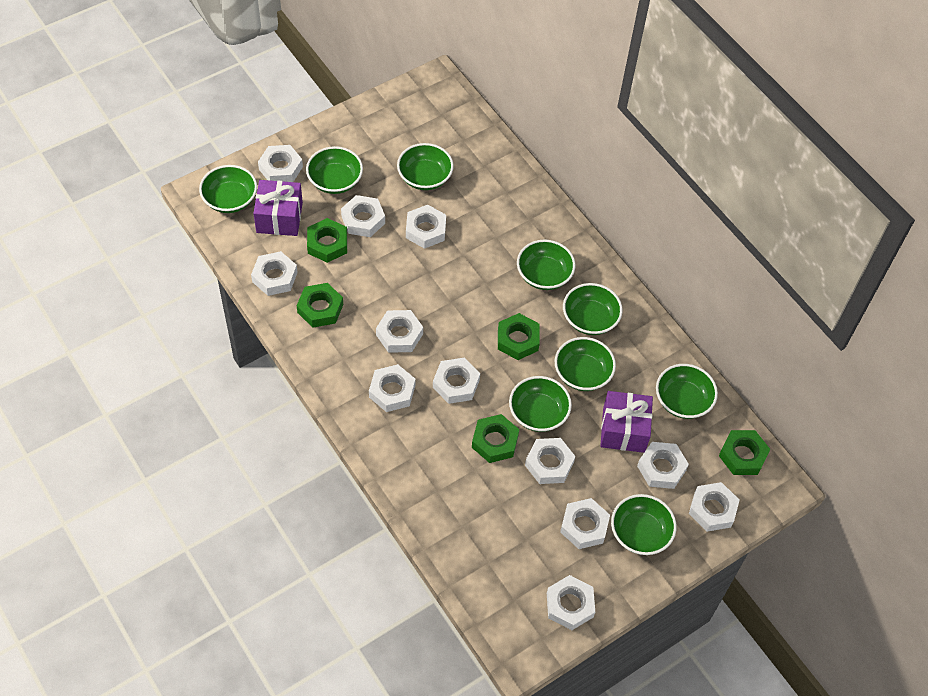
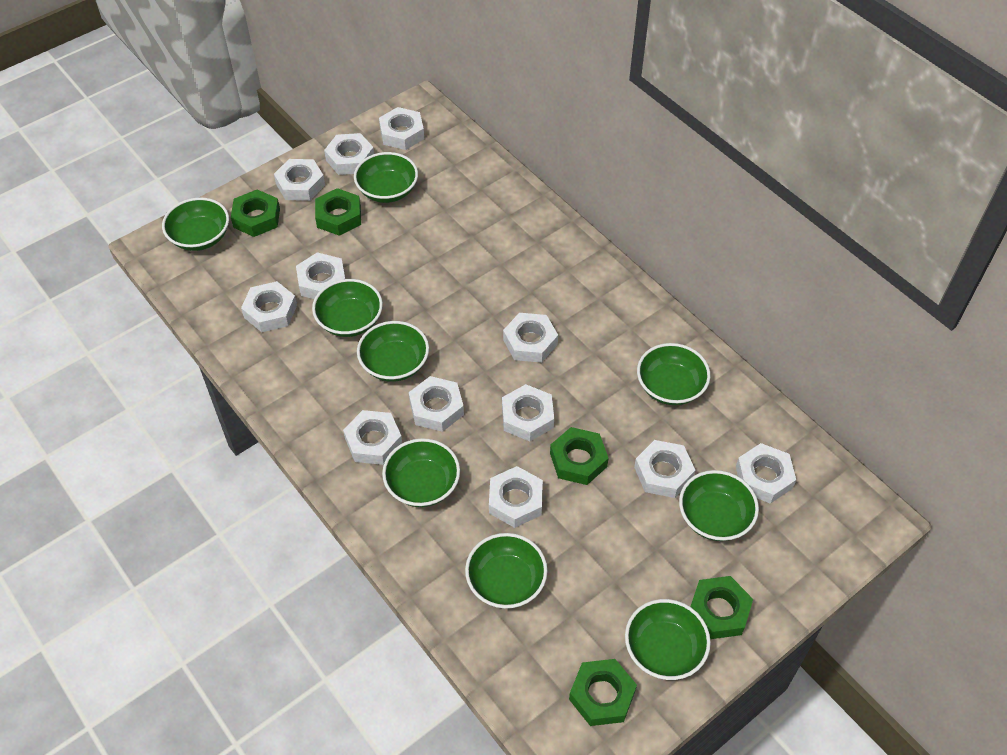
purple gift: [253,180,303,236] [600,391,653,453] = 2 -> none = 0

